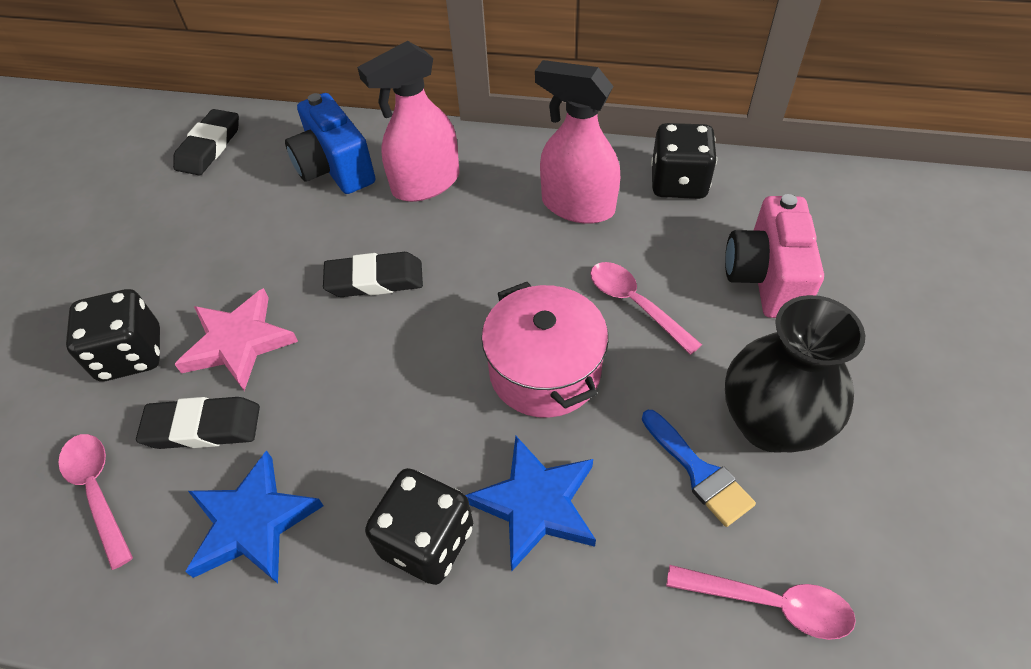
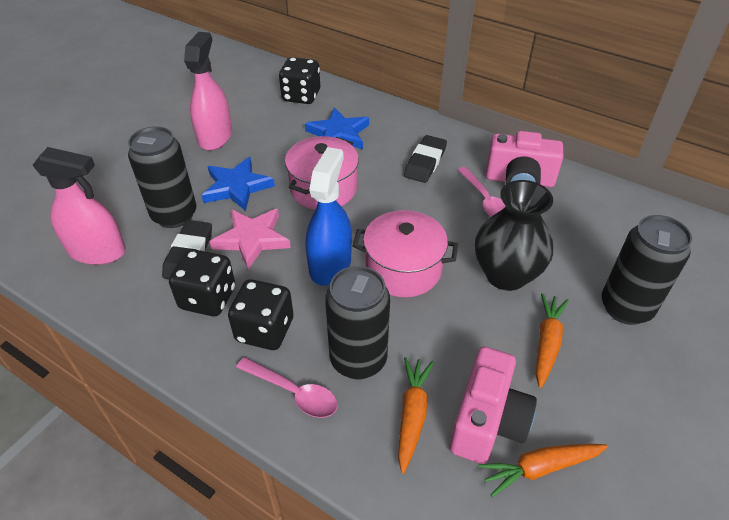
black can: none = 0 -> [128,126,196,228] [325,266,390,379] [602,215,692,325] = 3
black eraser: [136,397,260,449] [173,109,239,176] [323,252,423,297] = 3 -> [162,220,212,279] [404,135,447,183] = 2
blue brush: [642,410,756,527] = 1 -> none = 0
blue camera: [285,93,375,194] = 1 -> none = 0
blue spray bottle: none = 0 -> [306,147,352,286] = 1
orange carrot: none = 0 -> [398,357,434,474] [478,444,608,497] [536,293,569,388] = 3
pink camera: [725,194,824,318] = 1 -> [450,346,537,464] [486,131,564,187] = 2
pink pot: [482,282,608,418] = 1 -> [285,136,359,210] [352,210,458,297] = 2
pink spoon: [58,434,133,570] [590,262,702,355] [666,565,856,640] = 3 -> [236,357,338,418] [457,167,506,217] = 2

